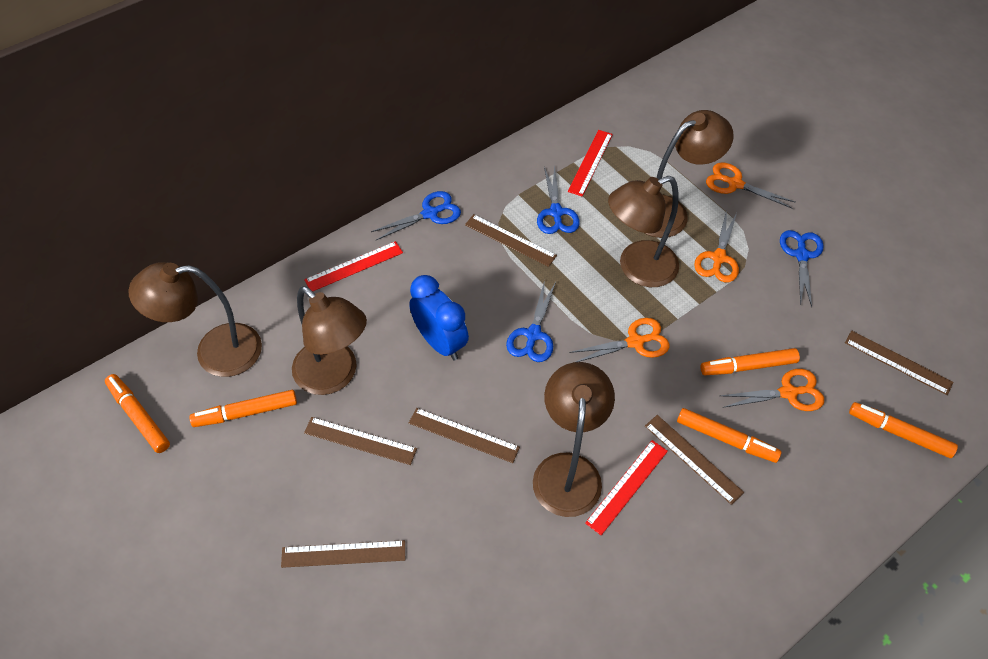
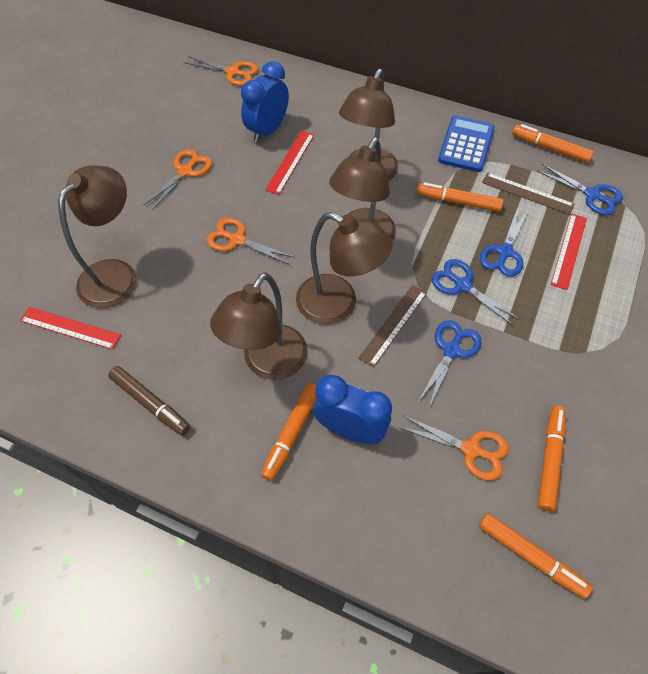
blue calculator: none = 0 -> [438,115,495,172] = 1
blue clock: [409,275,469,360] = 1 -> [241,61,289,143] [313,375,392,444] = 2
brown marker: none = 0 -> [108,366,190,436] = 1
brown ruler: [281,540,405,568] [304,417,417,465] [409,408,520,463] [465,214,557,267] [645,415,744,505] [845,331,954,395] = 6 -> [358,285,427,367] [482,173,575,215] = 2

